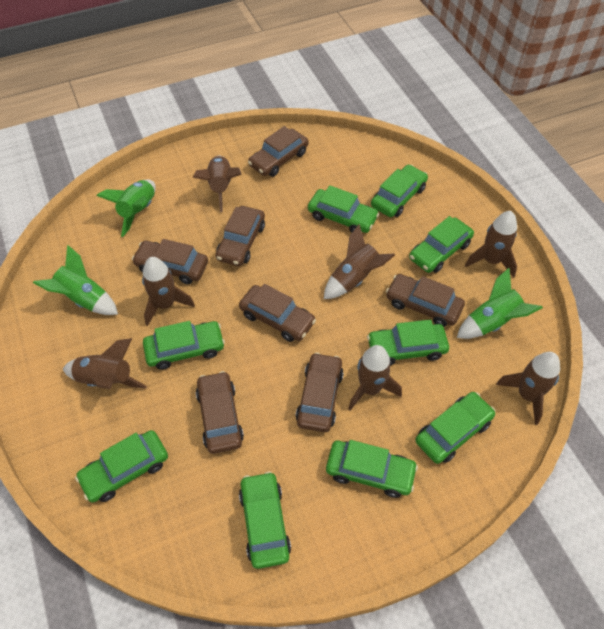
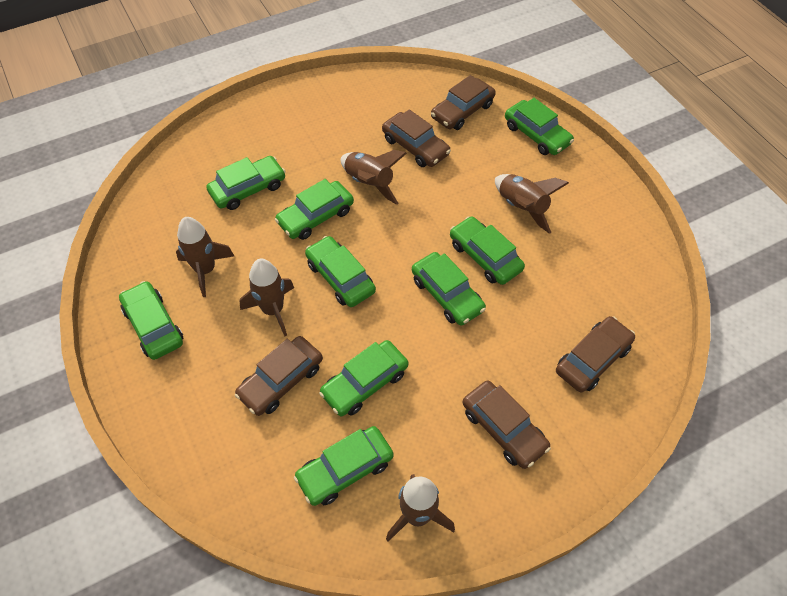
brown car: [132,239,208,284] [196,371,244,454] [215,206,265,266] [239,284,316,342] [248,126,309,177] [296,353,344,432] [386,274,465,327] = 7 -> [235,336,323,416] [382,109,451,167] [431,75,496,130] [462,380,551,469] [556,316,635,393] = 5
brown rocket: [63,338,147,389] [142,257,195,326] [193,156,242,212] [324,224,395,299] [348,345,402,411] [465,211,517,278] [496,352,560,425] = 7 -> [176,217,234,297] [239,258,294,336] [341,150,407,205] [386,474,455,542] [495,174,569,234] = 5
green rocket: [33,245,118,315] [97,179,156,237] [457,268,543,339] = 3 -> none = 0

